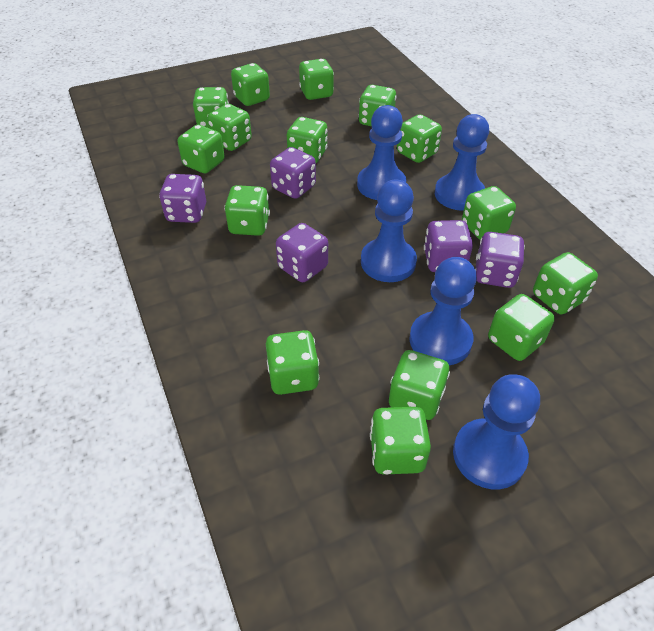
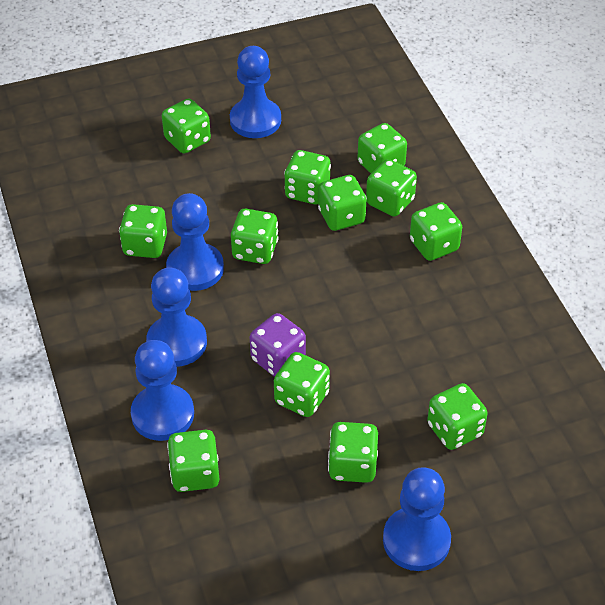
green dice: [177,125,225,173] [193,87,229,128] [207,104,252,151] [224,185,270,236] [231,63,270,106] [266,330,320,395] [287,117,328,163] [299,59,334,100] [358,85,397,126] [370,407,431,475] [389,350,450,420] [397,114,442,163] [462,186,516,240] [488,294,555,361] [533,252,598,314] = 15 -> [119,204,167,258] [162,99,211,153] [167,430,219,492] [231,209,279,264] [274,352,330,417] [284,150,331,204] [318,175,367,231] [328,422,378,483] [357,123,407,173] [366,159,417,217] [410,202,462,261] [427,383,488,450] = 12
purple dice: [159,174,206,223] [270,147,316,199] [276,223,328,282] [424,220,473,272] [475,232,525,288] = 5 -> [250,313,306,377] = 1

